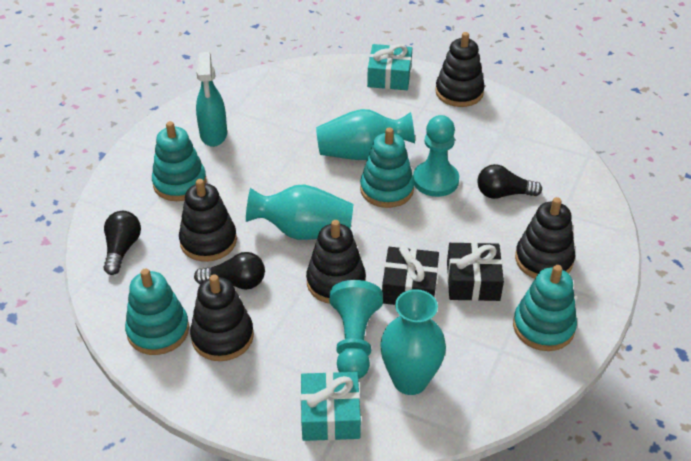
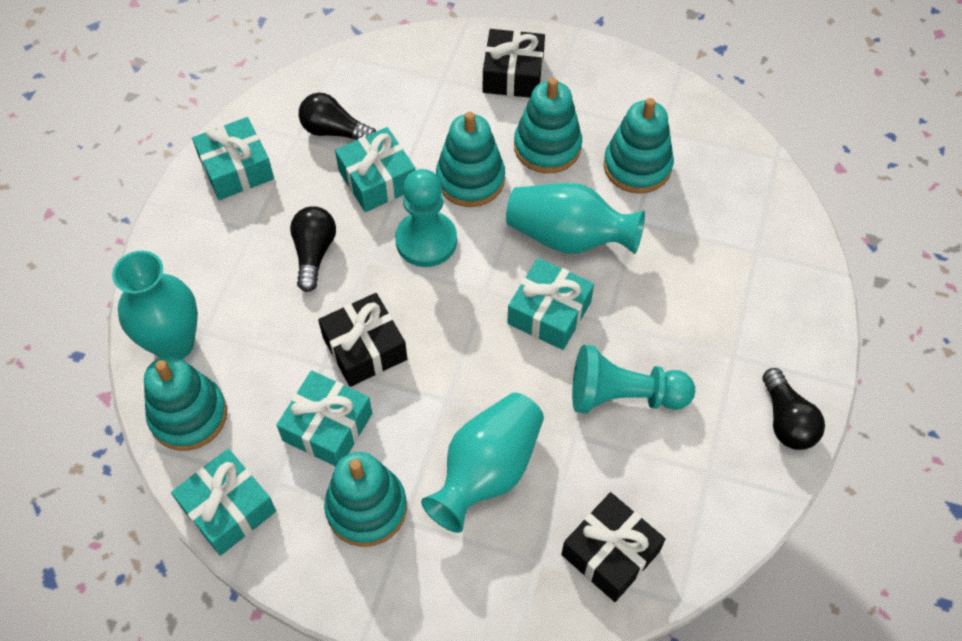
black gift: [382,246,439,305] [447,242,504,301] = 2 -> [318,293,407,387] [483,29,545,98] [561,492,666,602] = 3
black stacking toy: [179,179,237,262] [190,274,254,361] [306,220,366,304] [435,32,485,107] [515,197,575,279] = 5 -> none = 0
turquoise gift: [300,372,361,441] [367,44,412,90] = 2 -> [171,449,276,556] [192,117,274,200] [276,370,372,466] [335,127,415,212] [507,258,594,350] = 5
turquoise spray bottle: [196,52,227,147] = 1 -> none = 0
turquoise stacking toy: [125,268,189,355] [152,121,207,201] [360,127,414,208] [513,265,577,351] = 4 -> [144,356,227,451] [324,452,407,547] [436,112,505,207] [514,78,582,173] [604,98,674,194] = 5

